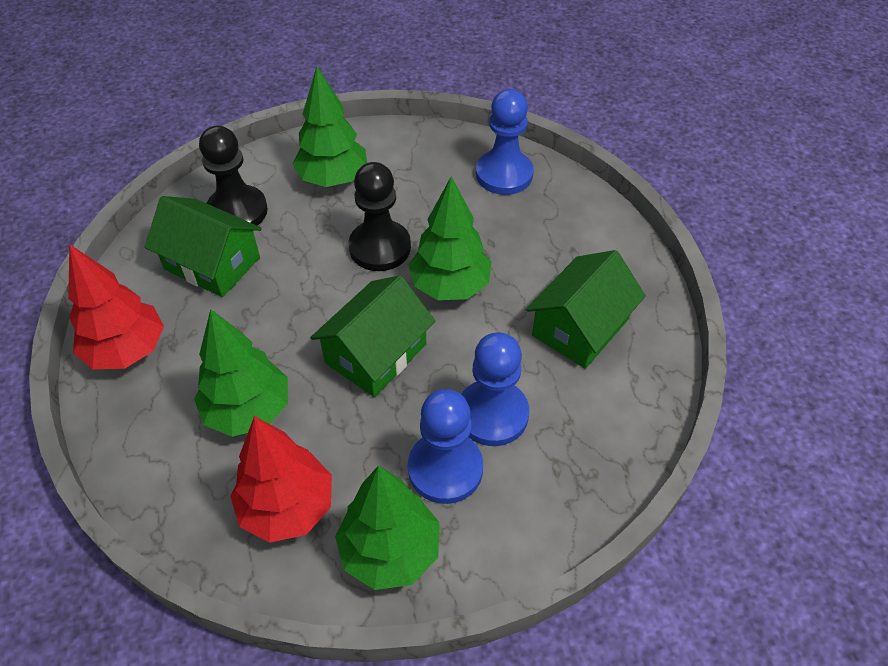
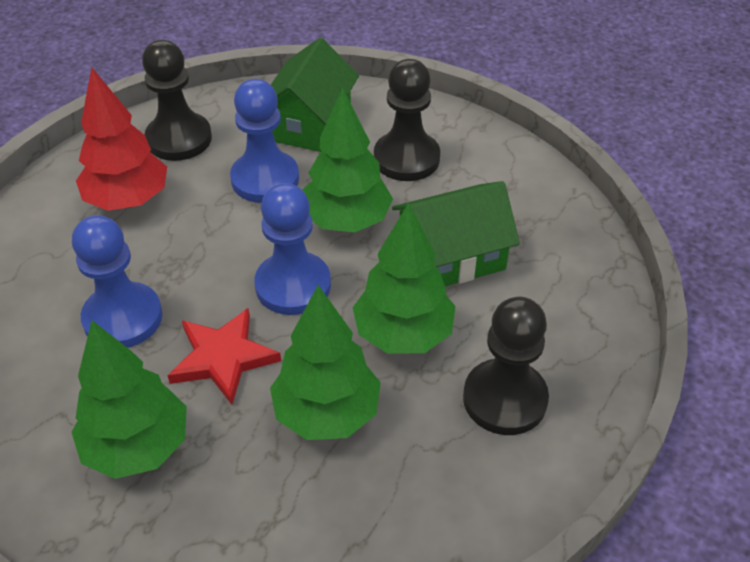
black pawn: [199,126,268,226] [348,162,411,271] = 2 -> [142,40,212,161] [374,59,440,181] [463,297,549,435] = 3
green house: [145,196,262,297] [310,275,435,397] [526,250,646,369] = 3 -> [271,38,359,152] [392,181,520,286] = 2
red star: none = 0 -> [167,308,281,405] = 1
red tree: [68,244,164,369] [230,416,332,543] = 2 -> [76,68,167,211] = 1

